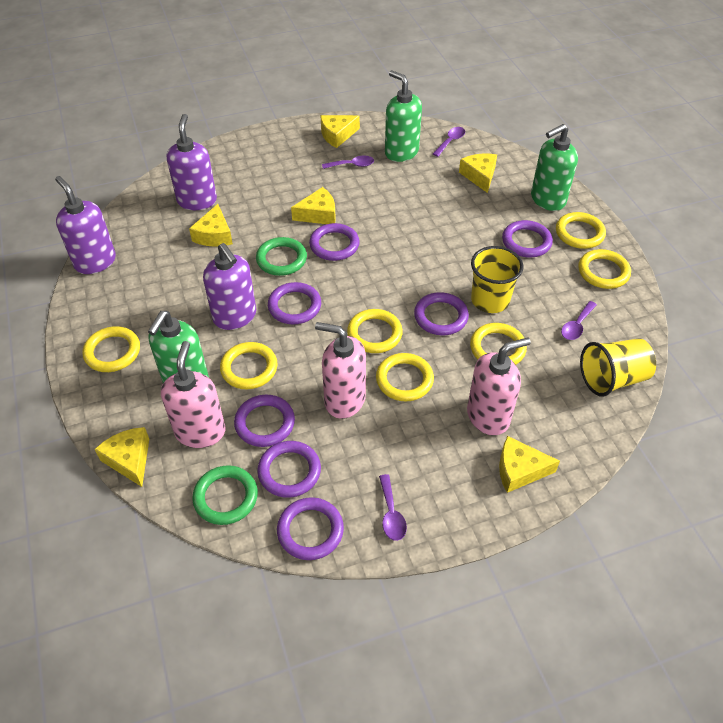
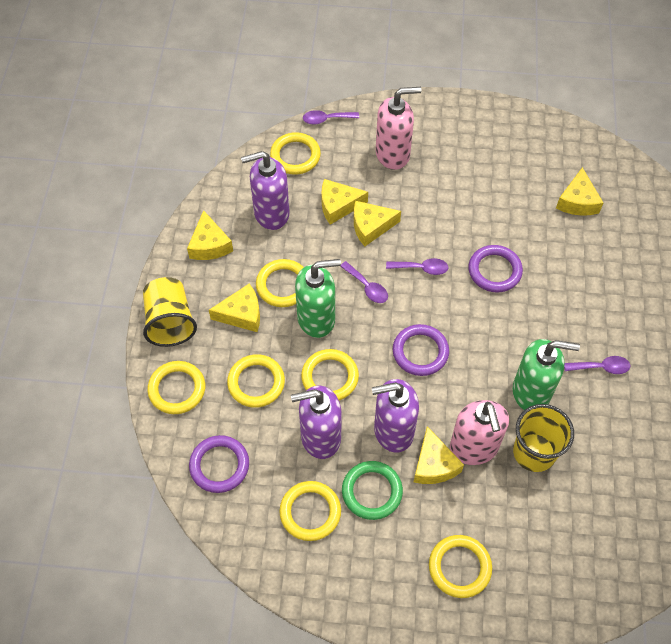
green ring: [192,465,258,525] [256,237,307,276] = 2 -> [342,461,403,520] = 1
green soap dispenser: [148,311,209,383] [385,70,422,162] [531,124,578,211] = 3 -> [295,259,341,338] [513,339,580,410] = 2
pink soap dispenser: [161,341,225,448] [315,322,366,419] [467,337,531,435] = 3 -> [376,87,422,170] [450,400,509,465] = 2
purple ring: [234,395,295,447] [257,441,321,498] [268,282,321,324] [277,497,344,560] [309,223,360,261] [414,292,469,335] [502,220,553,257] = 7 -> [189,435,249,493] [393,324,449,376] [468,245,523,292] = 3

